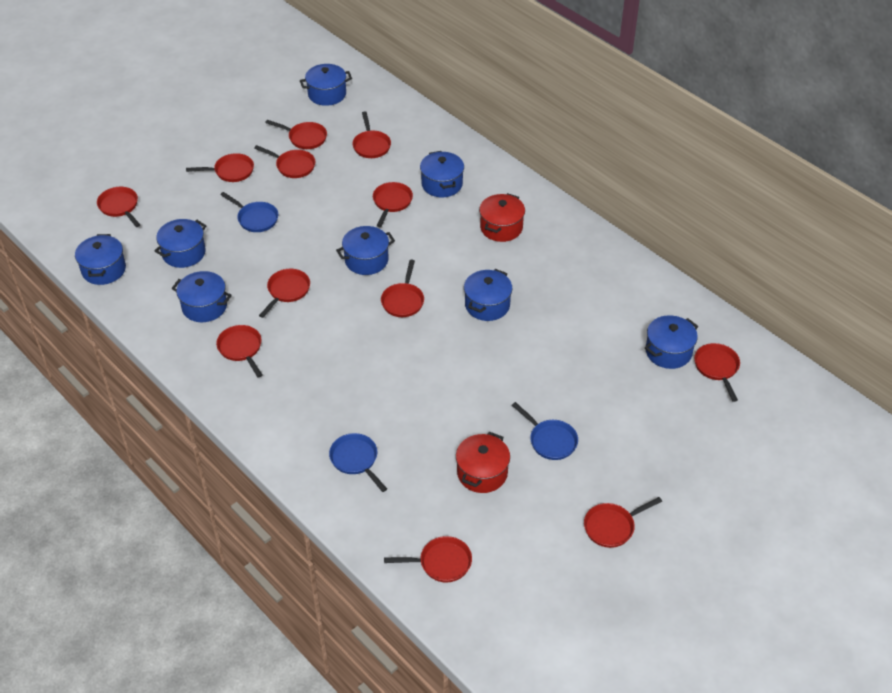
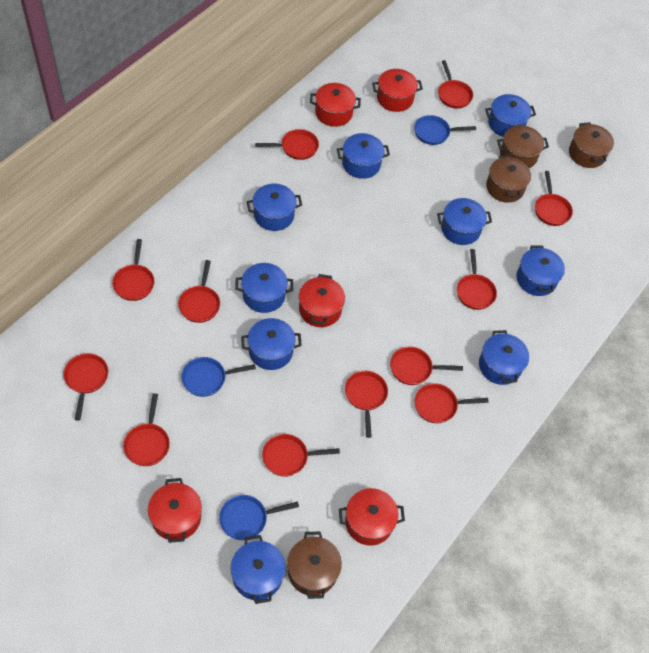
blue pot: [75,234,126,285] [154,219,206,268] [172,271,232,322] [300,64,352,106] [336,226,395,275] [420,151,464,197] [464,269,512,321] [645,315,698,369] = 8 -> [231,535,286,604] [235,263,293,313] [241,318,302,370] [247,184,302,231] [337,133,390,179] [437,198,492,245] [479,330,529,385] [485,94,536,137] [516,245,565,296] = 9
brown pot: none = 0 -> [287,532,342,599] [486,155,531,203] [497,125,549,168] [569,122,614,168] = 4
red pot: [456,432,510,493] [479,193,525,242] = 2 -> [148,478,202,543] [299,274,345,327] [310,83,361,127] [339,488,405,546] [372,69,423,112] = 5

